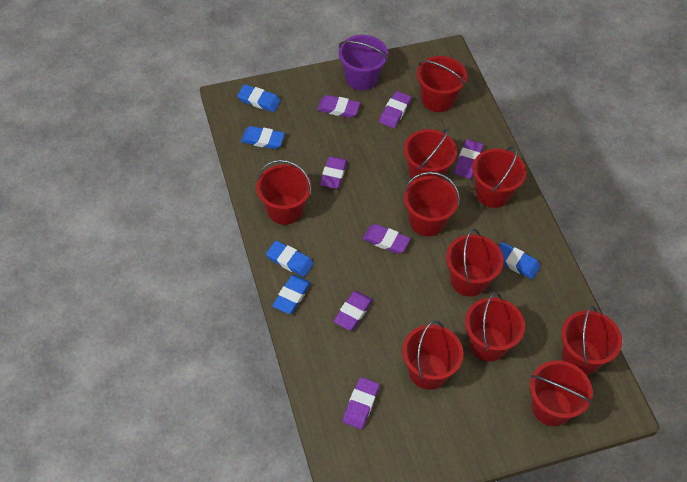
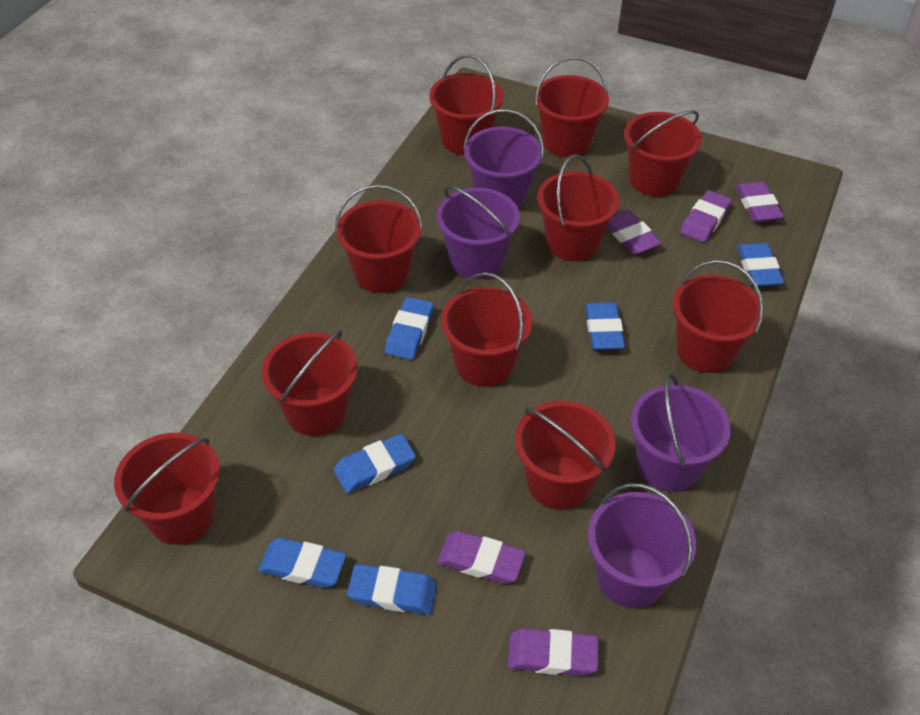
blue eraser: [237,84,281,112] [241,126,285,149] [266,241,314,277] [272,275,311,314] [499,242,540,279] = 5 -> [258,538,346,588] [334,434,416,493] [347,564,437,615] [385,297,434,360] [585,302,625,350] [737,243,784,286] = 6
purple bucket: [339,35,388,91] = 1 -> [437,186,520,279] [463,109,544,209] [588,483,696,608] [631,373,731,492] = 4
purple eraser: [317,95,360,118] [320,156,347,189] [333,291,373,331] [343,377,379,429] [363,224,410,254] [379,91,411,128] [454,139,483,179] = 7 -> [437,531,526,584] [508,628,599,676] [607,210,662,255] [680,190,732,242] [736,182,784,222] = 5

